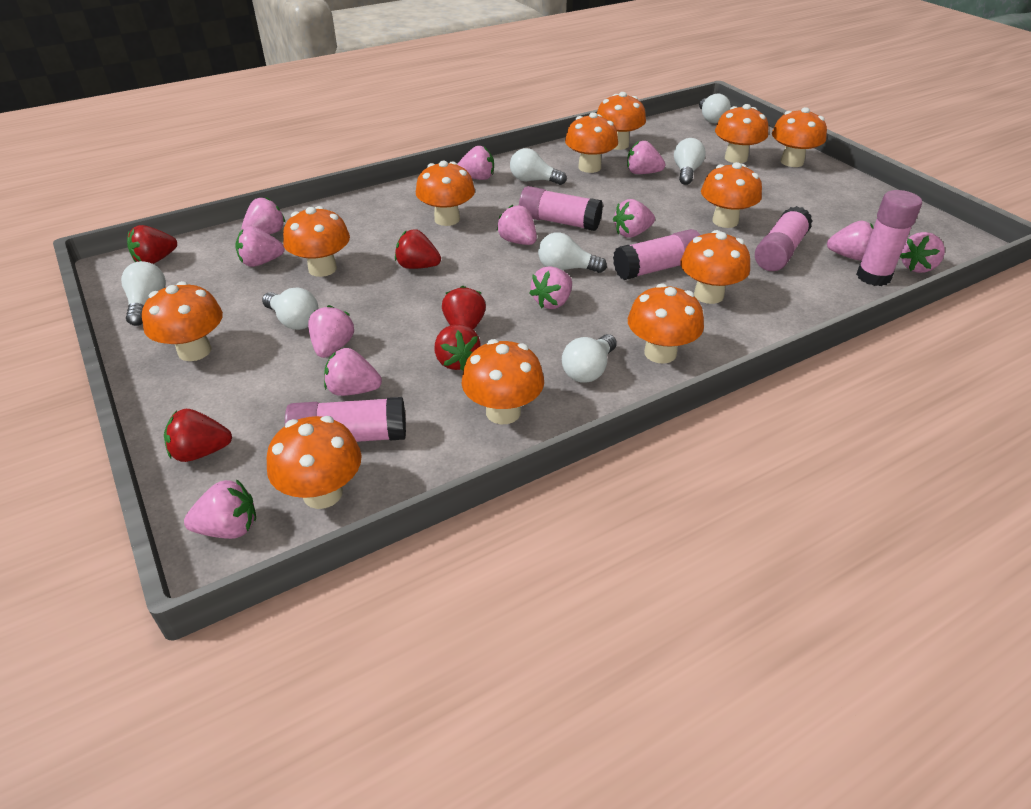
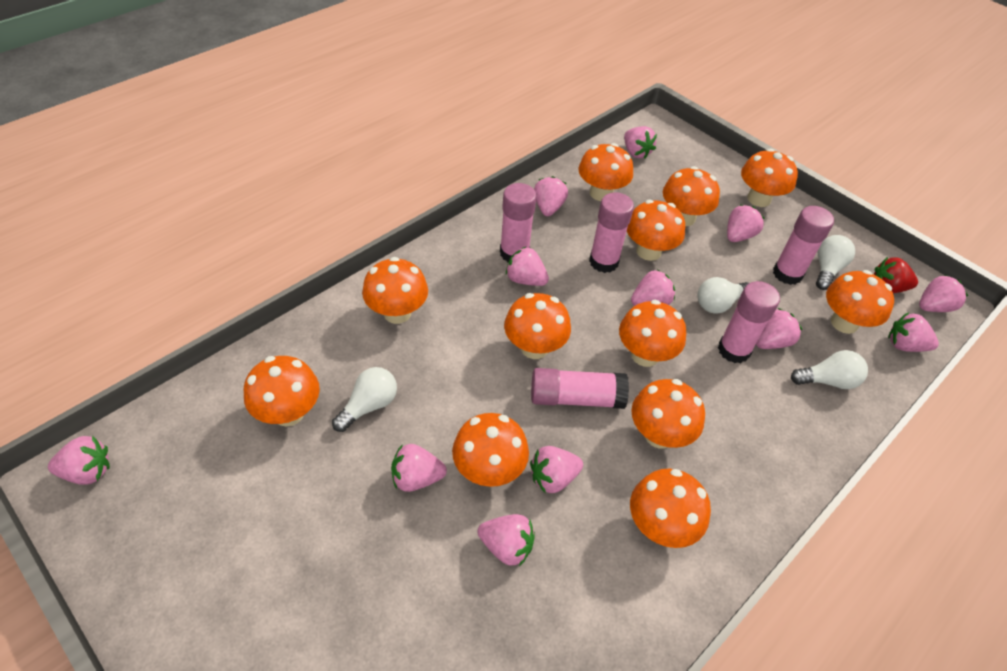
red strawberry: [127,225,177,264] [164,409,232,462] [395,229,441,269] [435,324,480,371] [442,286,486,330] = 5 -> [874,257,918,293] = 1
white light bulb: [121,261,166,326] [262,287,318,330] [510,148,567,185] [538,232,607,273] [562,334,617,383] [674,138,706,185] [699,93,731,123] = 7 -> [332,367,397,432] [697,277,749,314] [791,350,868,389] [816,235,855,290] = 4

